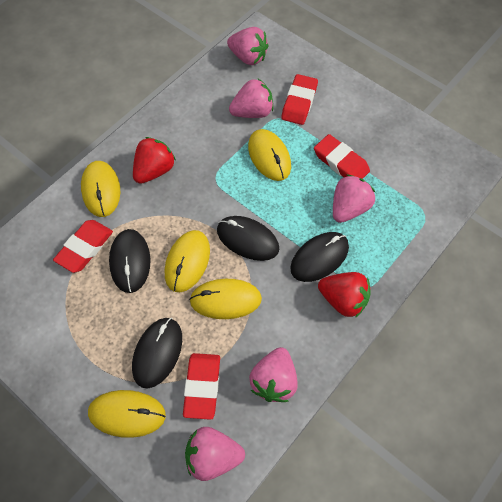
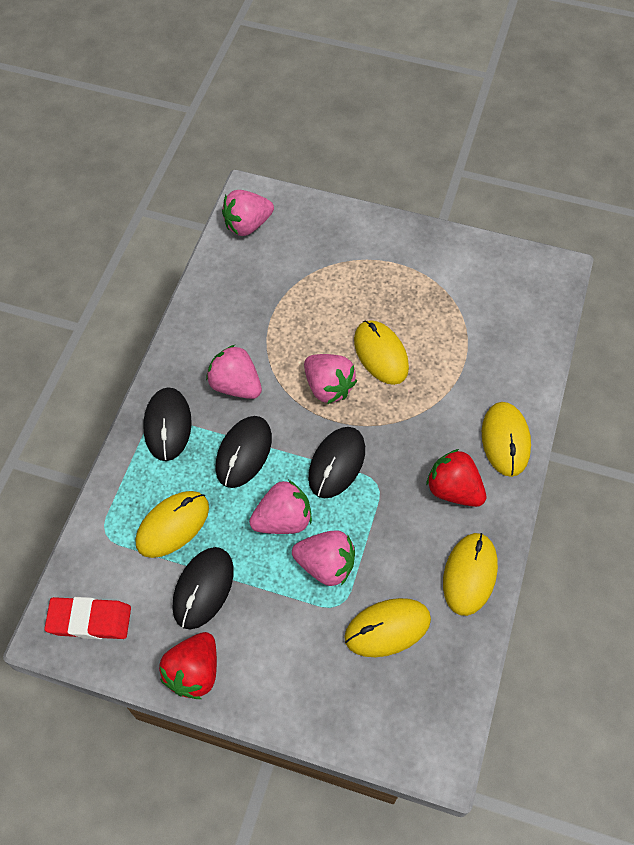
red eraser: [53,220,113,273] [183,353,220,420] [281,74,318,125] [314,134,370,179] = 4 -> [44,597,131,639] = 1

